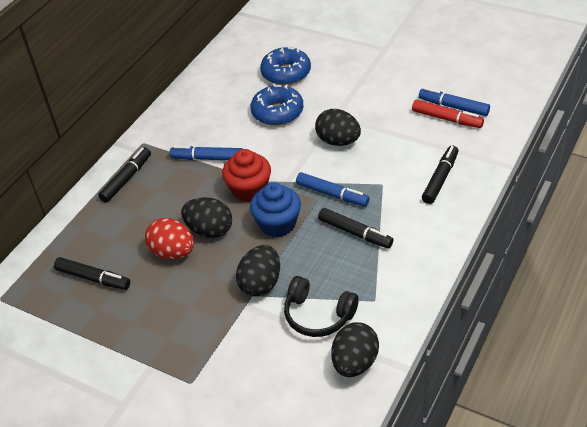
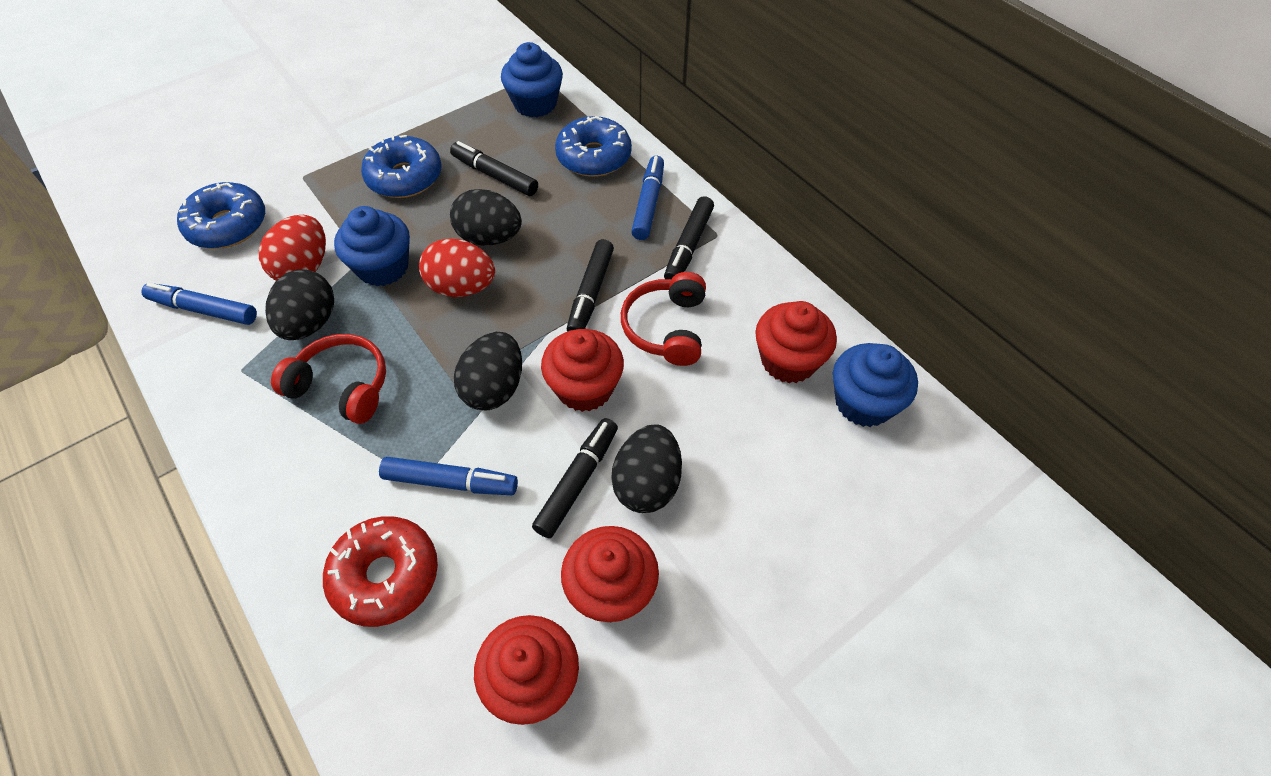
black headphones: [284,276,359,337] = 1 -> none = 0
blue cupcake: [250,183,301,237] = 1 -> [334,206,410,286] [501,42,563,117] [833,343,918,427] = 3
blue donut: [250,84,303,126] [260,46,311,85] = 2 -> [177,182,265,249] [361,135,442,198] [555,116,632,177] = 3
red cupcake: [222,149,271,202] = 1 -> [474,615,579,725] [541,329,624,412] [561,526,659,622] [755,301,837,383] = 4
red donut: none = 0 -> [323,516,438,627] = 1
red egg: [145,218,194,259] = 1 -> [259,215,326,281] [419,238,495,297] = 2
red headphones: none = 0 -> [271,334,386,424] [621,272,706,366] = 2
red marker: [412,100,484,128] = 1 -> none = 0

